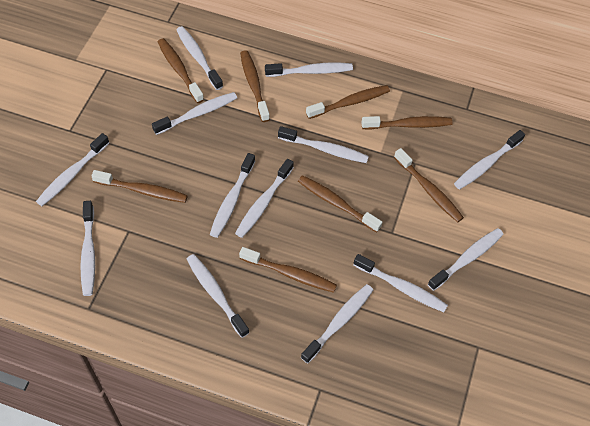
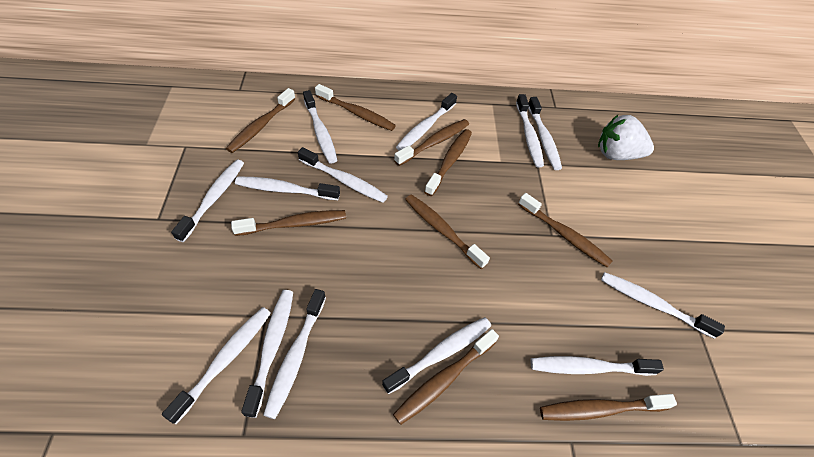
brown toothbrush: [91,170,188,203] [158,38,204,103] [239,247,337,293] [240,50,270,122] [298,175,382,232] [306,85,390,119] [361,116,453,130] [394,148,464,222] = 8 -> [226,88,296,153] [231,210,346,236] [315,84,396,131] [393,329,499,425] [394,119,469,166] [405,194,490,269] [424,129,472,196] [518,193,612,267] [540,394,677,421] = 9
white strawberry: none = 0 -> [598,115,654,160] = 1

